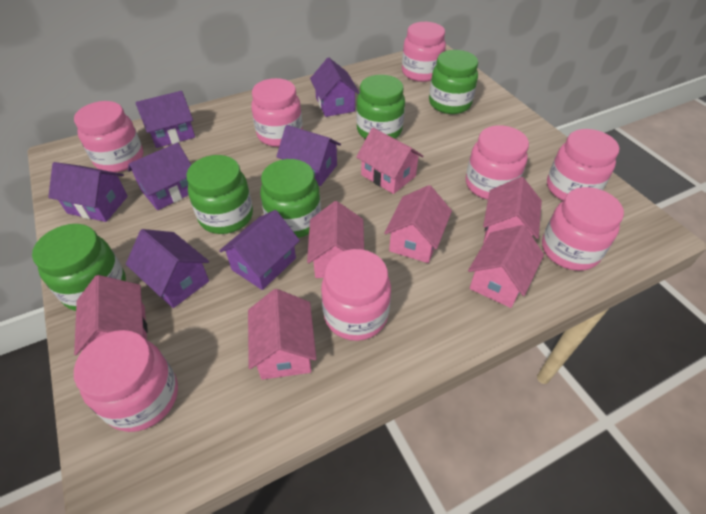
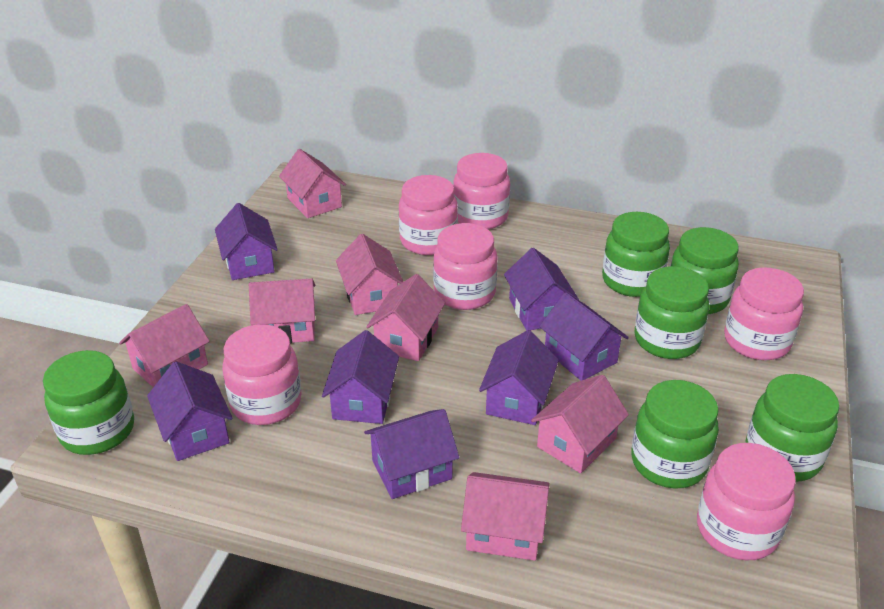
green jar: [32,224,126,311] [186,155,253,234] [260,159,321,238] [356,75,405,139] [429,50,478,114] = 5 -> [43,350,134,455] [602,212,670,297] [631,380,719,488] [634,266,709,359] [671,227,739,314] [746,374,839,482] = 6
pink jar: [74,101,143,173] [74,330,178,432] [251,78,303,147] [321,249,391,341] [402,22,446,82] [466,125,529,200] [542,187,624,271] [547,129,619,201] = 8 -> [222,324,302,425] [399,175,458,255] [433,223,498,310] [453,153,510,229] [697,443,796,561] [724,267,804,360] = 6

